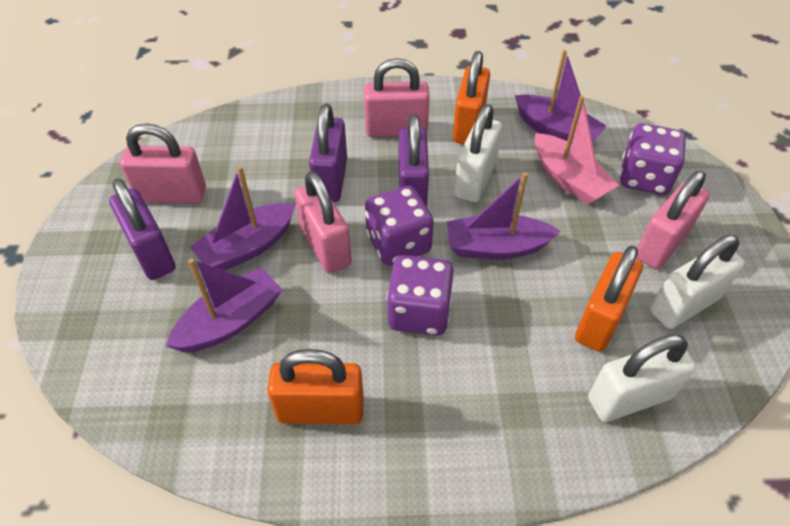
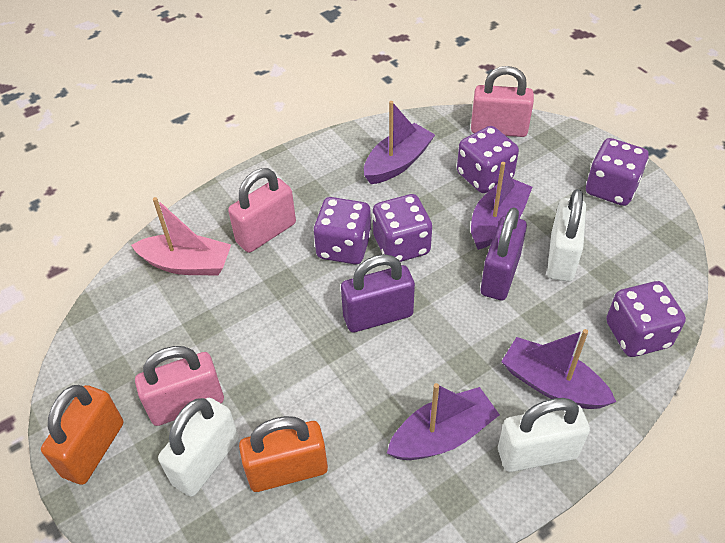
orange padlock: [267,349,364,424] [453,51,490,144] [575,246,643,352] = 3 -> [41,385,123,485] [239,416,328,492] = 2
pink padlock: [120,123,206,203] [294,171,352,273] [364,58,430,137] [637,171,710,269] = 4 -> [135,346,224,426] [228,168,296,253] [471,66,534,137] = 3
purple dice: [365,186,434,266] [387,255,454,336] [620,123,686,195] = 3 -> [313,197,372,264] [373,194,432,262] [457,126,519,193] [586,138,649,206] [606,281,686,357] = 5
purple padlock: [109,178,175,280] [309,104,347,202] [399,114,429,207] = 3 -> [341,254,415,332] [481,207,527,300] = 2

